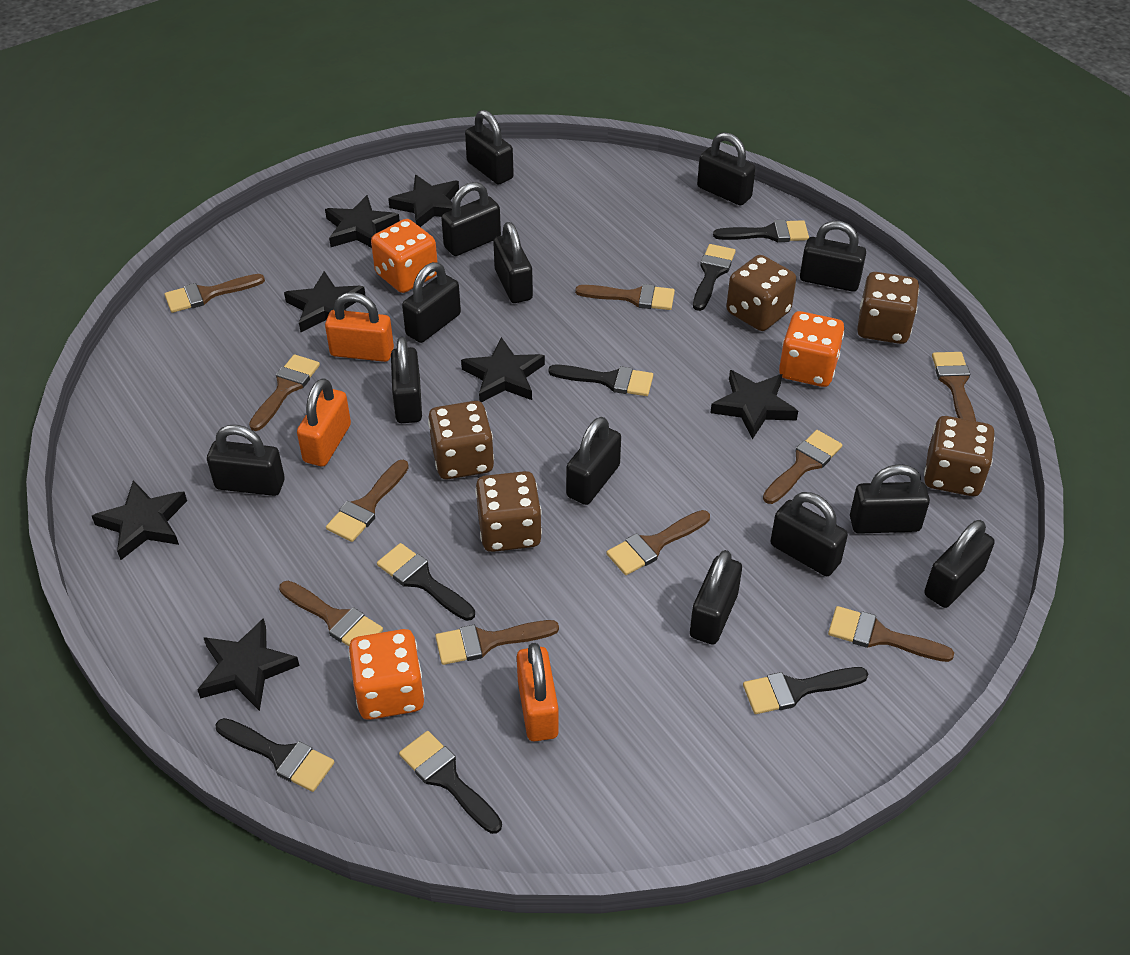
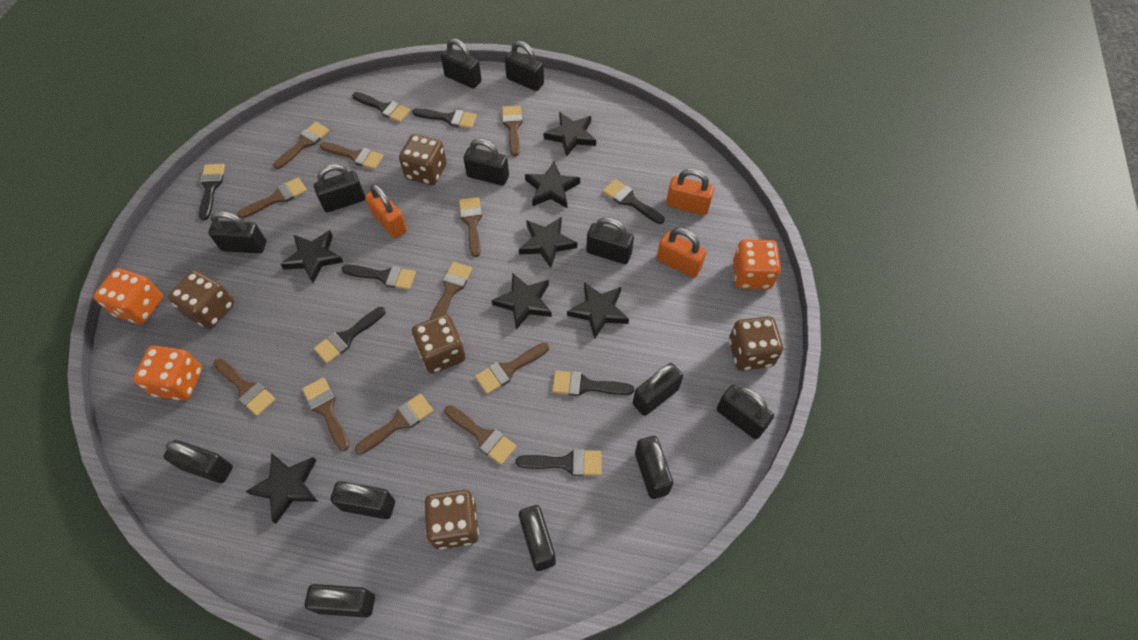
black brush: [216,718,334,792] [377,543,475,621] [399,731,502,834] [548,365,653,396] [693,244,735,311] [713,220,809,242] [743,667,868,714] = 7 -> [199,164,225,220] [314,307,386,364] [342,265,416,290] [352,92,410,122] [412,108,477,129] [516,449,602,476] [552,370,634,396] [603,179,665,224] = 8
brown brush: [164,274,265,313] [249,354,320,431] [279,581,383,646] [326,460,409,542] [435,620,559,665] [575,284,675,310] [606,510,710,575] [763,430,842,504] [828,606,954,662] [932,352,976,421] = 10 -> [214,358,276,416] [237,177,307,218] [273,122,330,169] [302,378,349,451] [320,142,384,170] [355,394,434,454] [430,262,472,319] [444,405,517,465] [459,197,482,257] [475,342,549,394] [502,105,523,157] = 11

